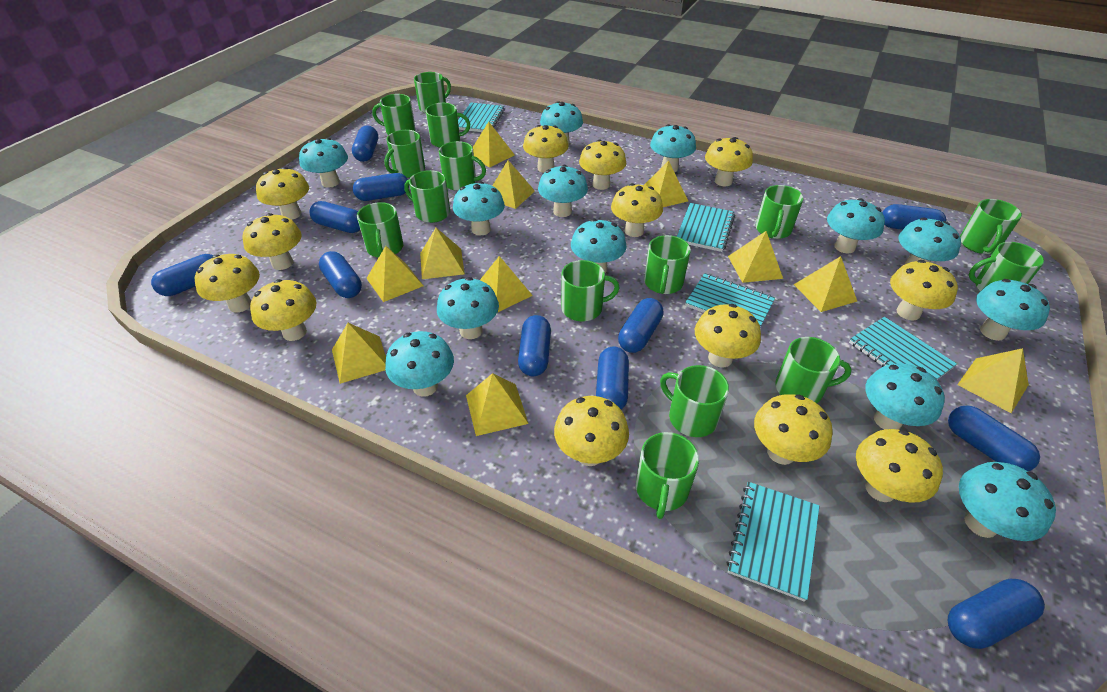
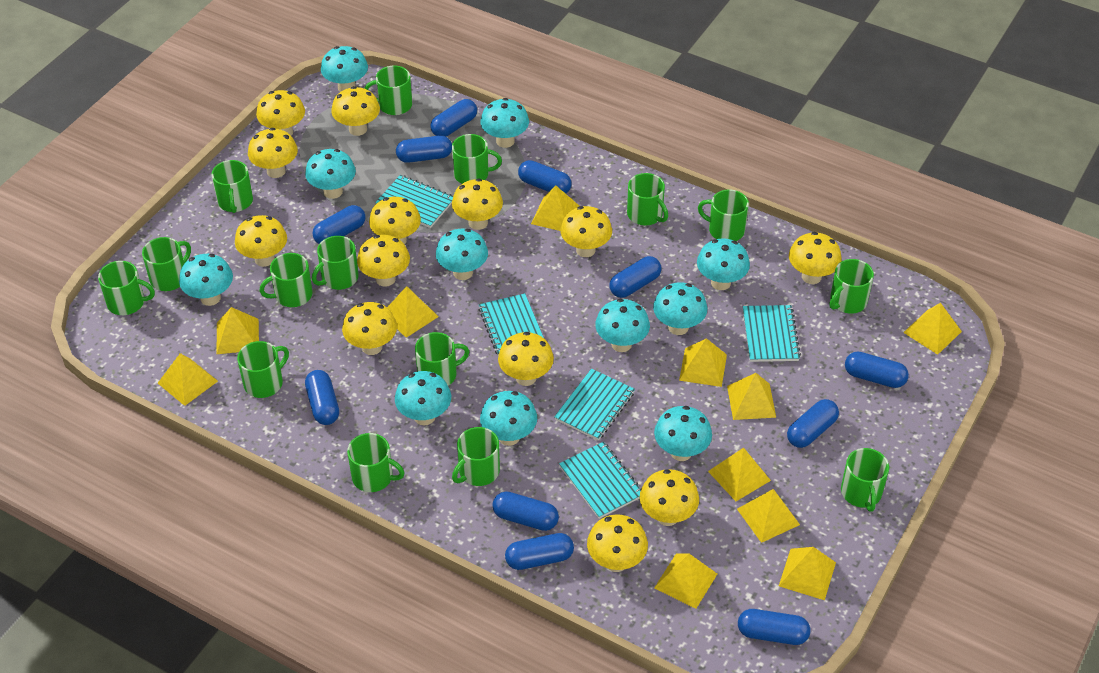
turquoise mushroom: [299,138,348,188] [385,331,454,397] [437,277,499,339] [453,181,505,235] [538,165,588,217] [540,101,583,146] [571,219,626,273] [650,124,696,172] [827,198,885,254] [865,363,945,430] [898,218,961,265] [959,462,1056,541] [976,279,1050,341] = 13 -> [179,254,233,306] [305,149,356,199] [321,46,368,92] [395,371,451,425] [436,229,488,280] [480,391,537,446] [481,98,529,148] [595,299,650,352] [653,282,707,335] [654,406,712,461] [697,238,750,290] = 11

